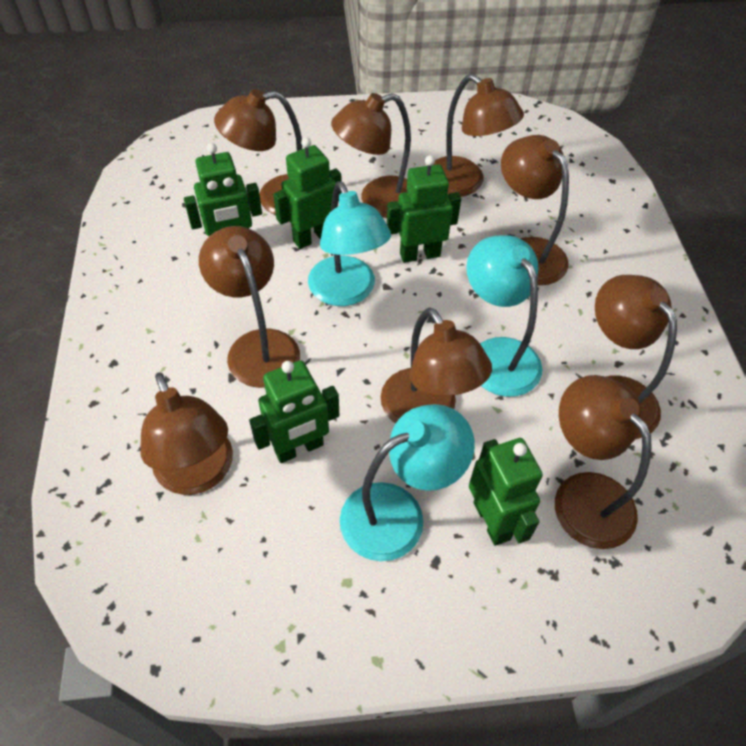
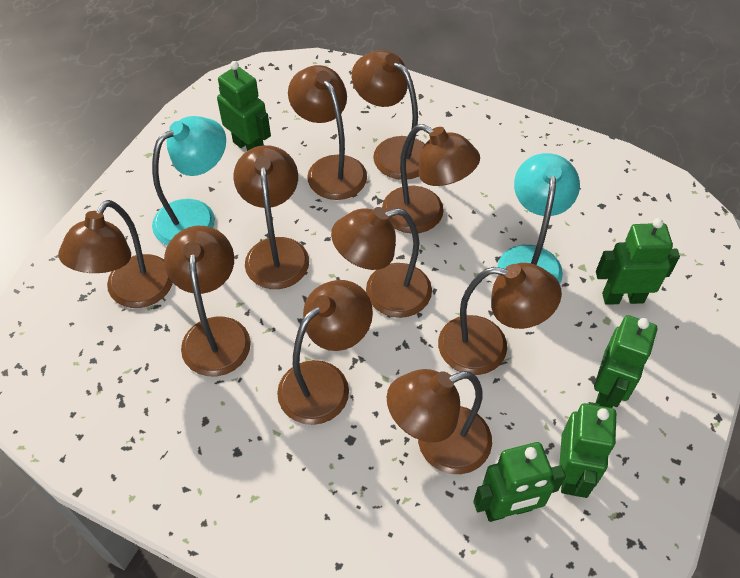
brown lamp: [140,372,233,495] [199,226,300,388] [214,89,302,215] [331,93,411,218] [381,308,492,424] [433,74,524,197] [501,135,569,285] [555,375,652,549] [595,275,677,439] = 9 -> [58,200,173,308] [164,226,251,376] [233,145,309,289] [277,280,373,425] [288,65,367,200] [331,207,432,318] [352,50,425,180] [382,124,480,234] [387,369,492,474] [438,263,562,375] = 10
turquoise lamp: [308,181,391,306] [340,404,475,561] [466,235,542,397] = 3 -> [152,116,226,246] [497,153,580,284] = 2

